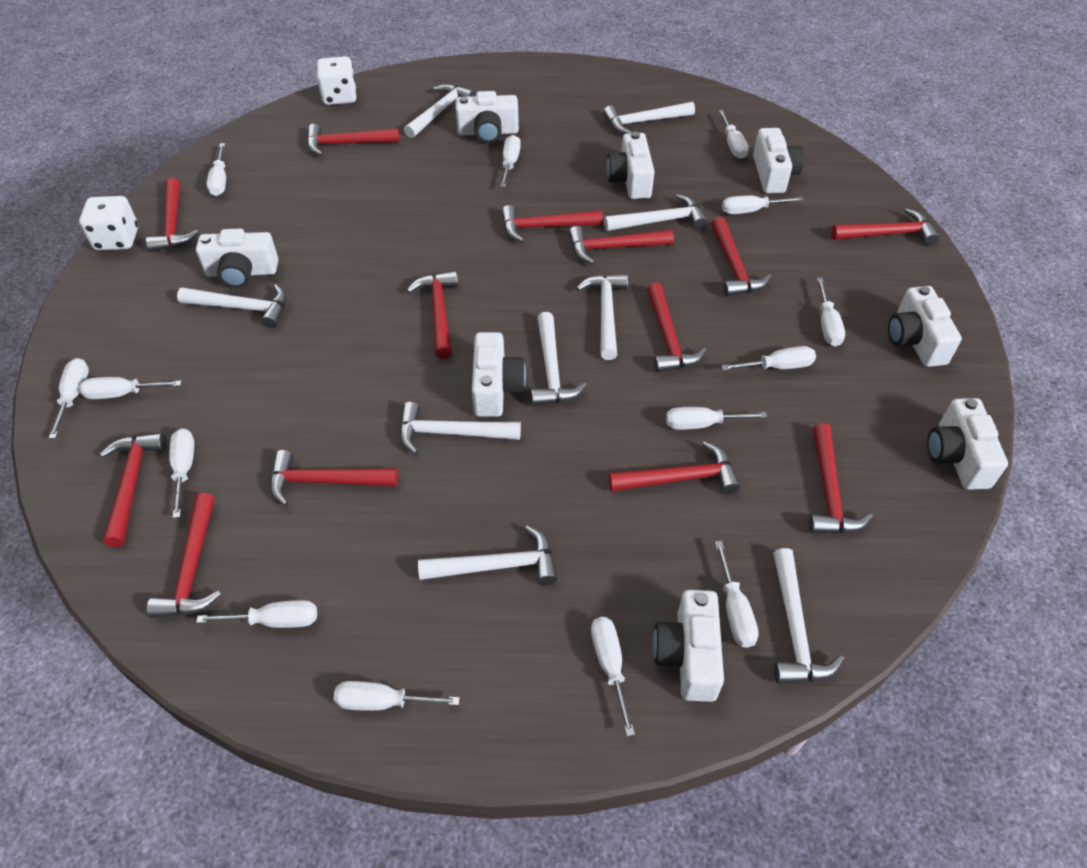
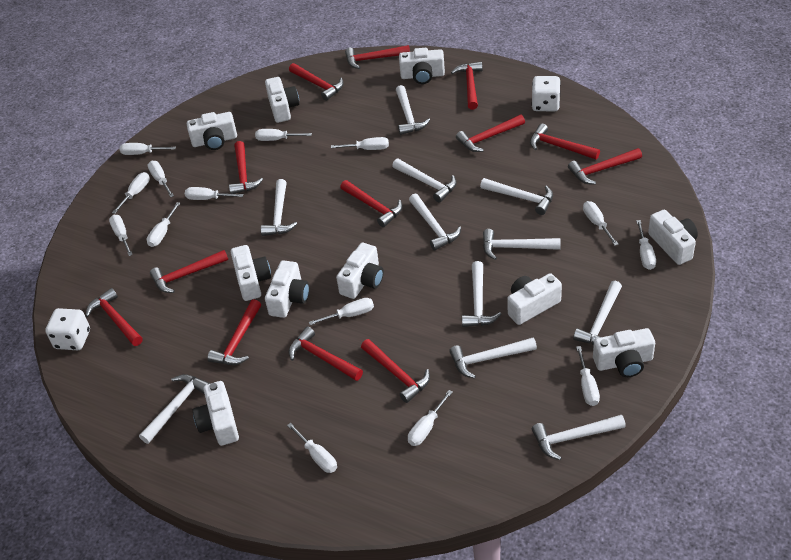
white camera: [196,229,278,288] [456,91,519,143] [472,332,526,417] [607,132,655,199] [653,590,724,702] [753,128,804,193] [888,286,962,367] [927,398,1008,490] = 8 -> [187,112,237,150] [193,381,239,446] [231,245,271,301] [265,77,300,123] [265,260,309,318] [336,242,384,299] [399,48,445,84] [507,273,562,325] [593,328,655,377] [648,210,698,265] = 10
white hammer: [177,284,287,328] [399,402,521,455] [404,84,475,138] [418,525,558,585] [531,312,587,406] [576,274,628,360] [603,102,695,134] [604,194,708,231] [773,548,844,684] = 9 -> [139,374,211,444] [261,179,297,236] [392,159,457,203] [396,85,430,135] [409,194,461,251] [449,338,537,379] [462,261,501,327] [480,178,553,215] [483,229,561,260] [532,415,626,460] [573,281,622,345] = 11

